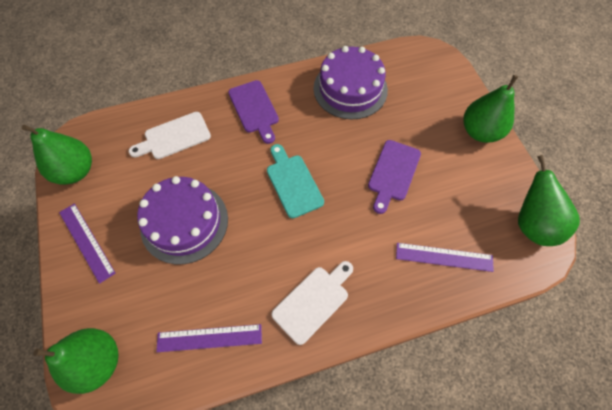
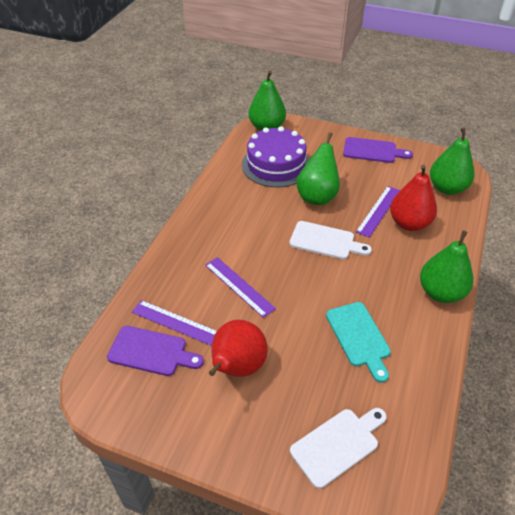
purple cake: [137,176,228,264] [313,46,388,120] = 2 -> [242,126,309,187] = 1
red pear: none = 0 -> [209,320,268,377] [390,164,437,231] = 2

